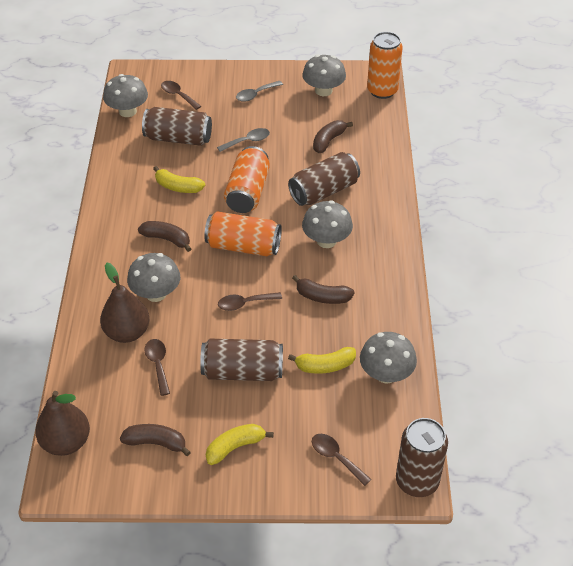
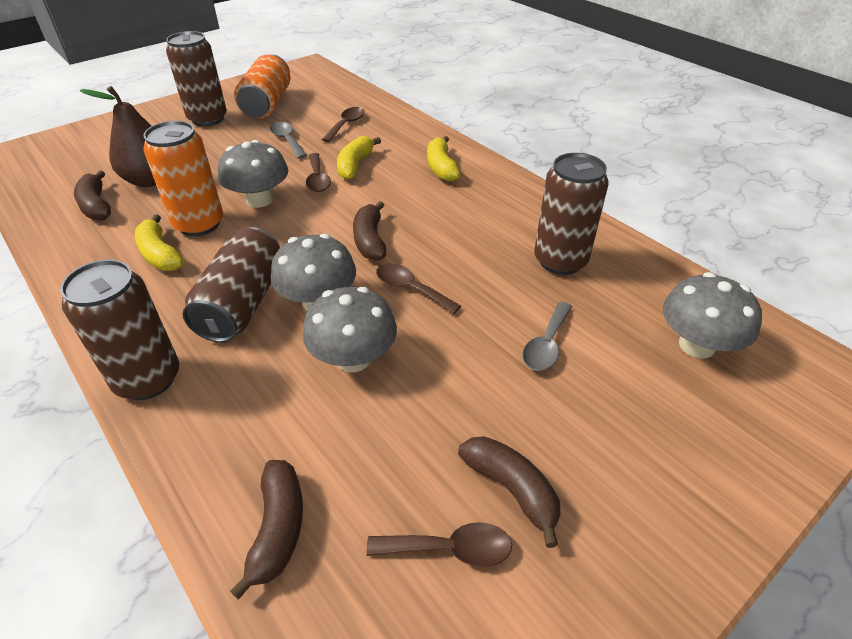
brown pear: [35,391,90,456] [100,263,149,343] = 2 -> [80,86,156,187] = 1
grey mushroom: [103,74,148,117] [127,253,180,302] [302,55,346,96] [302,200,353,248] [360,332,417,384] = 5 -> [218,140,289,208] [271,234,356,311] [303,287,397,372] [663,272,762,359] = 4
orange can: [204,211,282,256] [224,146,270,213] [367,32,403,99] = 3 -> [143,121,223,236] [234,54,290,119] = 2

